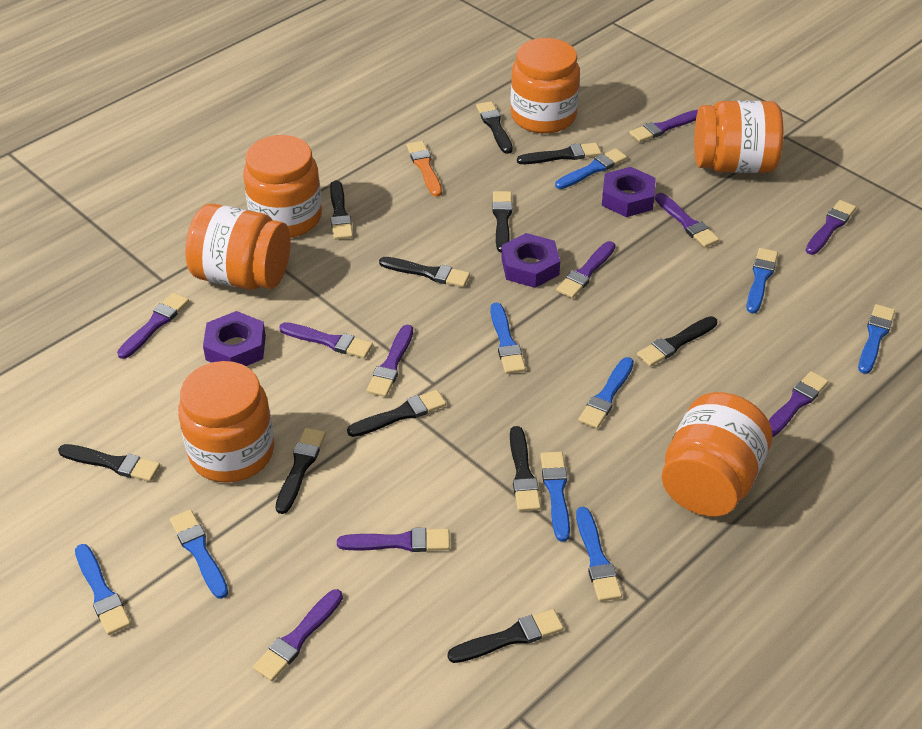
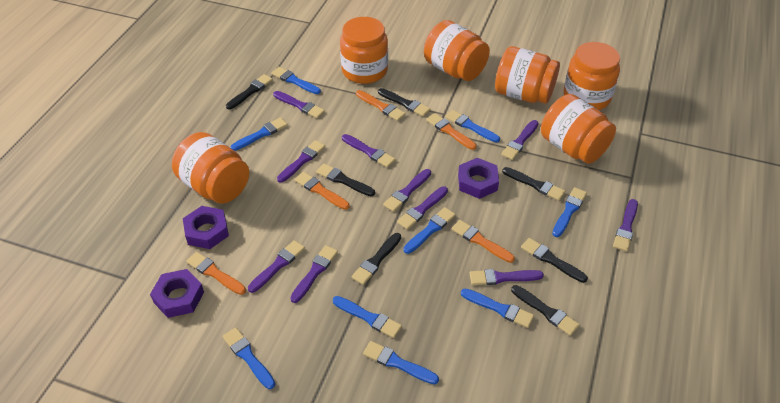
black brush: [58,444,160,482] [275,428,326,514] [330,180,353,240] [347,390,446,437] [379,257,470,287] [448,609,564,663] [476,101,513,154] [492,191,512,253] [510,426,541,511] [517,143,601,164] [637,316,717,367] = 11 -> [226,74,273,109] [316,163,375,196] [352,233,401,285] [378,88,431,117] [502,167,565,200] [511,285,580,336] [521,238,588,283] = 7
orange brush: [407,141,442,197] = 1 -> [186,252,246,295] [295,172,349,210] [356,90,406,121] [426,113,476,150] [452,220,515,263] = 5

